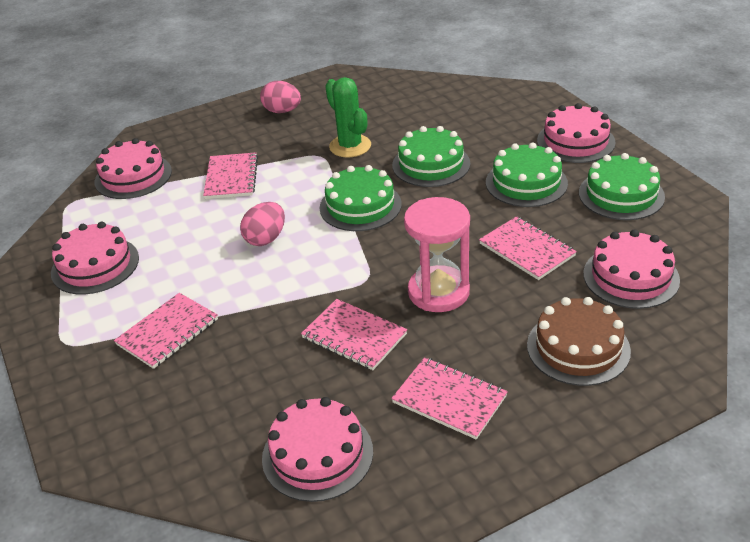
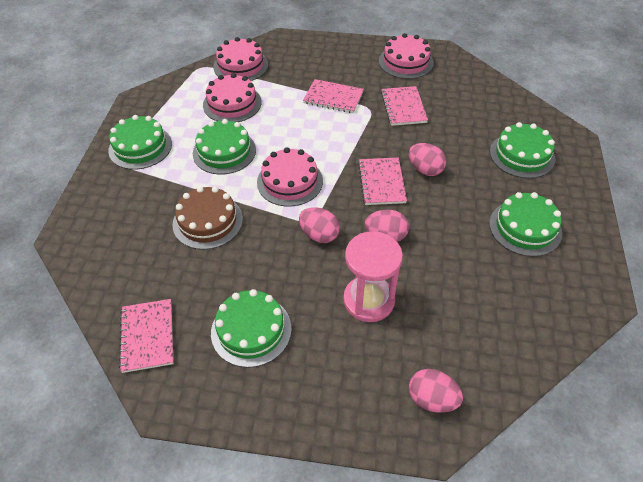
green cactus: [325,77,371,157] = 1 -> none = 0
green cake: [319,165,402,231] [392,126,470,187] [486,142,568,207] [579,153,665,220] = 4 -> [108,115,172,170] [193,119,256,175] [211,289,292,368] [489,192,562,257] [490,122,555,178] = 5
pink cake: [51,222,139,294] [95,138,172,199] [262,397,373,502] [537,103,616,163] [583,229,680,309] = 5 -> [203,73,262,122] [213,37,268,81] [257,147,323,207] [379,33,434,79] = 4
pink egg: [240,202,285,246] [260,81,301,113] = 2 -> [299,207,340,243] [365,210,409,242] [409,143,446,176] [409,369,463,413] = 4
pink notebook: [114,293,218,369] [203,152,258,199] [301,299,407,370] [391,357,508,440] [479,216,577,280] = 5 -> [119,299,174,373] [303,79,364,113] [358,158,407,205] [381,86,428,126] = 4

